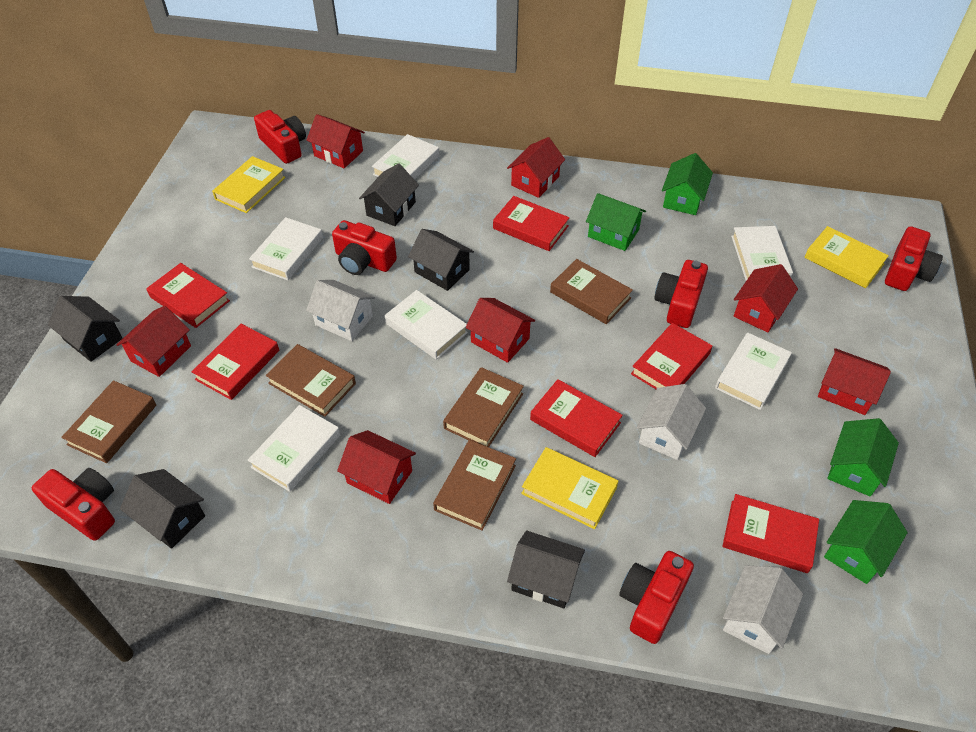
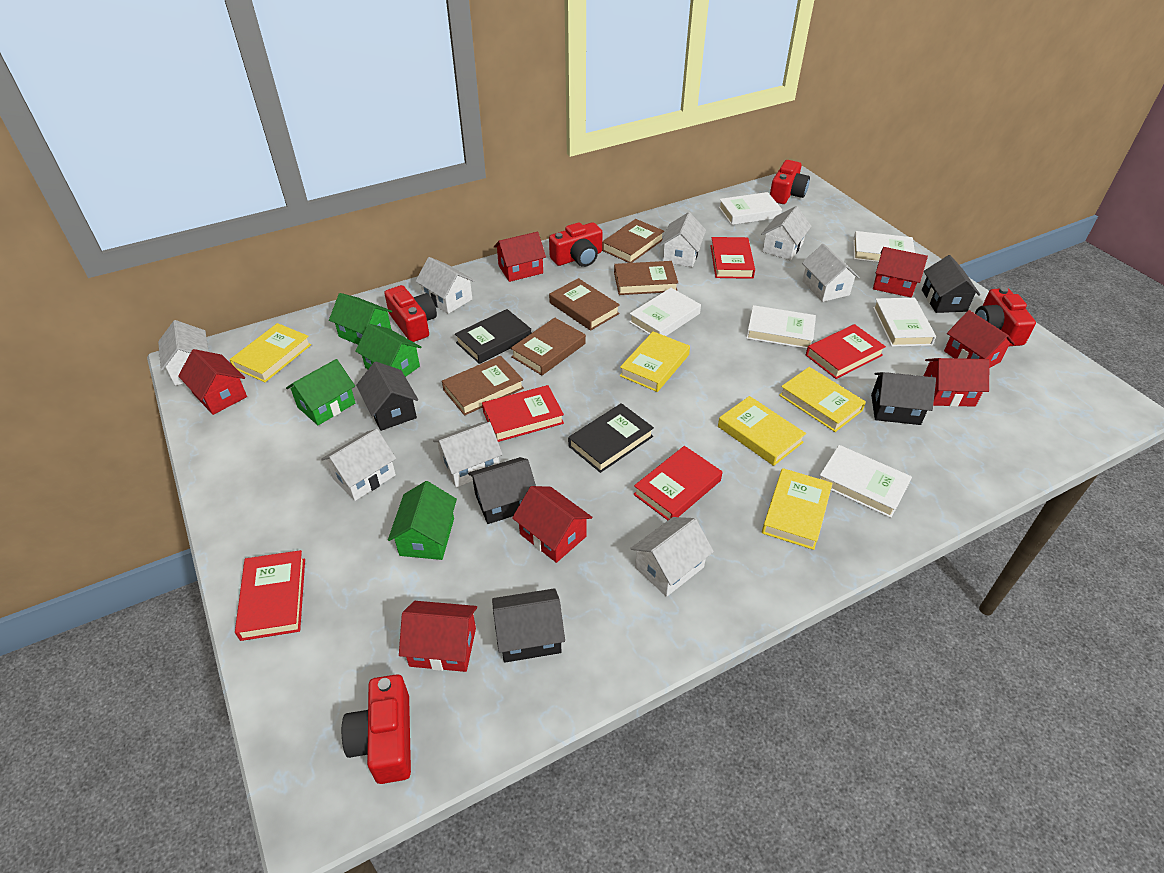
black book: none = 0 -> [455,309,531,364] [568,403,654,473] = 2
red book: [146,263,230,328] [192,324,279,400] [493,196,569,251] [530,379,623,457] [631,323,712,389] [722,494,819,573] = 6 -> [235,550,305,641] [482,385,564,442] [633,446,722,520] [711,237,755,279] [806,324,886,379] = 5
red camera: [32,468,115,541] [254,110,306,164] [332,220,397,275] [619,551,694,644] [654,260,708,328] [885,226,943,291] = 6 -> [342,674,411,784] [384,285,437,342] [549,222,603,267] [770,160,810,204] [975,287,1036,346] = 5
white house: [306,280,375,341] [637,384,706,460] [723,565,803,654] = 3 -> [158,320,209,386] [321,429,396,501] [415,257,475,314] [433,422,503,487] [630,517,714,597] [660,212,706,267] [761,206,812,261] [802,244,860,302] = 8
yellow book: [212,156,285,213] [521,447,618,529] [804,226,889,288] = 3 -> [230,323,311,382] [620,331,690,392] [718,396,806,466] [762,468,833,550] [779,367,866,432] = 5

